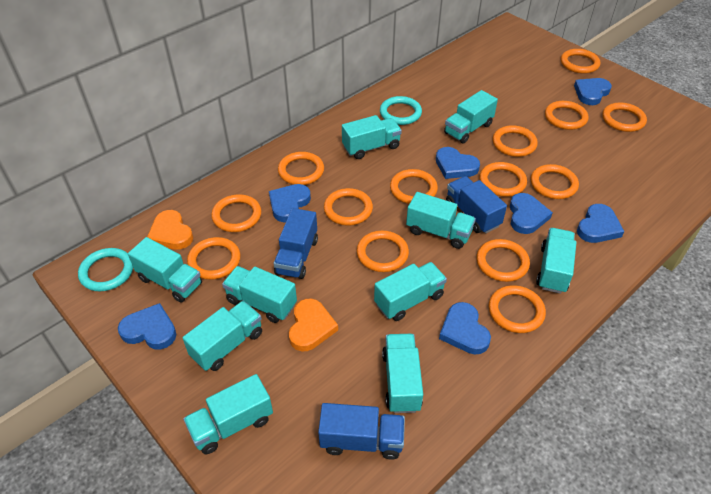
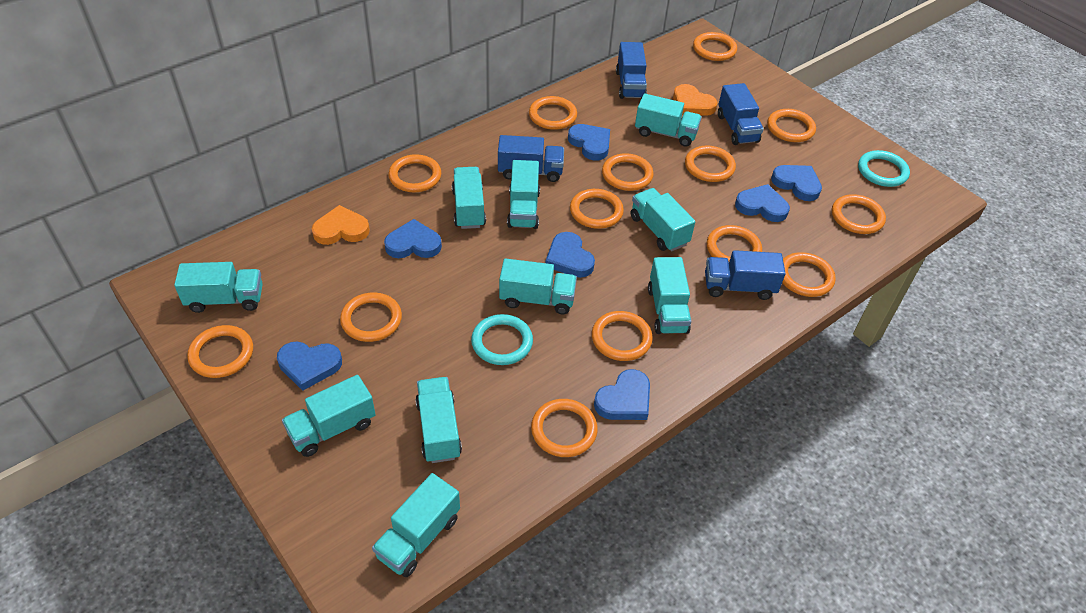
blue truck: [274,208,318,279] [318,403,405,460] [446,176,507,233] = 3 -> [498,135,564,182] [616,42,647,99] [705,250,786,300] [718,83,764,145] = 4

